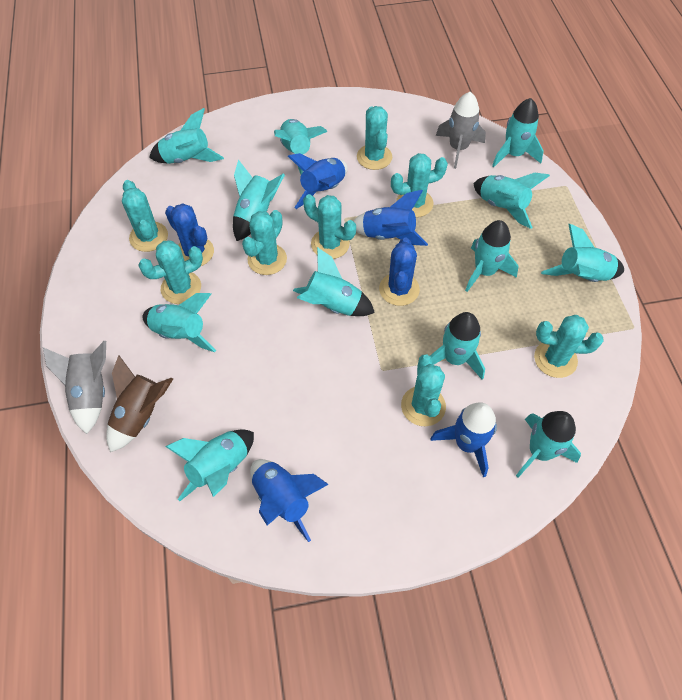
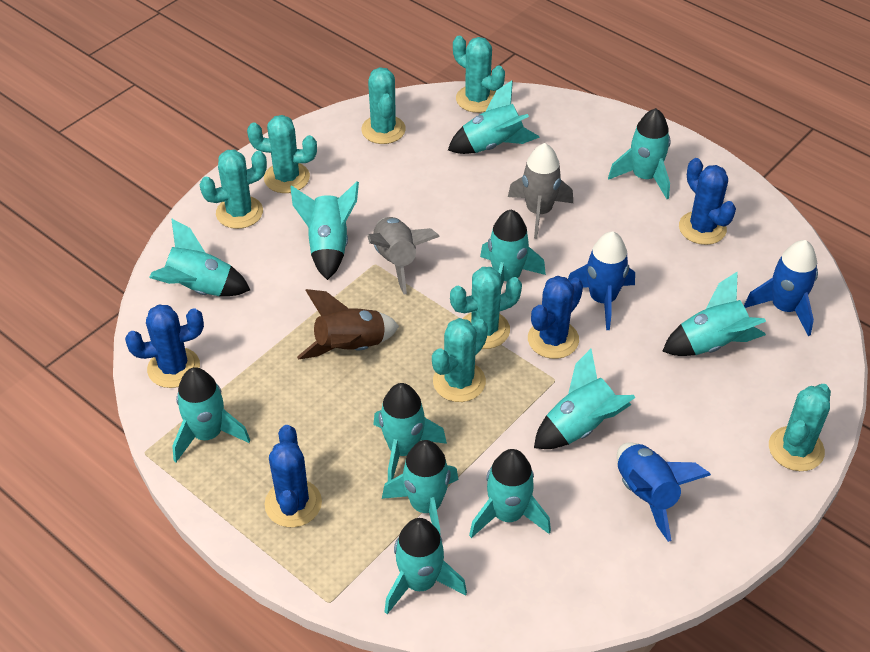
blue cactus: [165,203,214,266] [379,238,420,306] = 2 -> [125,304,204,388] [265,425,322,528] [528,276,583,359] [679,158,736,245] = 4
blue rocket: [250,459,329,542] [288,153,348,209] [353,190,428,246] [430,402,497,477] = 4 -> [568,231,635,330] [617,442,711,542] [744,240,818,336] = 3
turquoise cactus: [122,180,168,252] [138,240,203,304] [242,210,287,275] [303,194,356,259] [357,106,392,170] [391,153,448,217] [401,355,446,426] [534,315,603,378] = 8 -> [199,149,267,229] [247,115,317,193] [361,67,406,144] [432,318,488,402] [450,267,522,349] [453,36,505,113] [769,384,831,471] = 7

